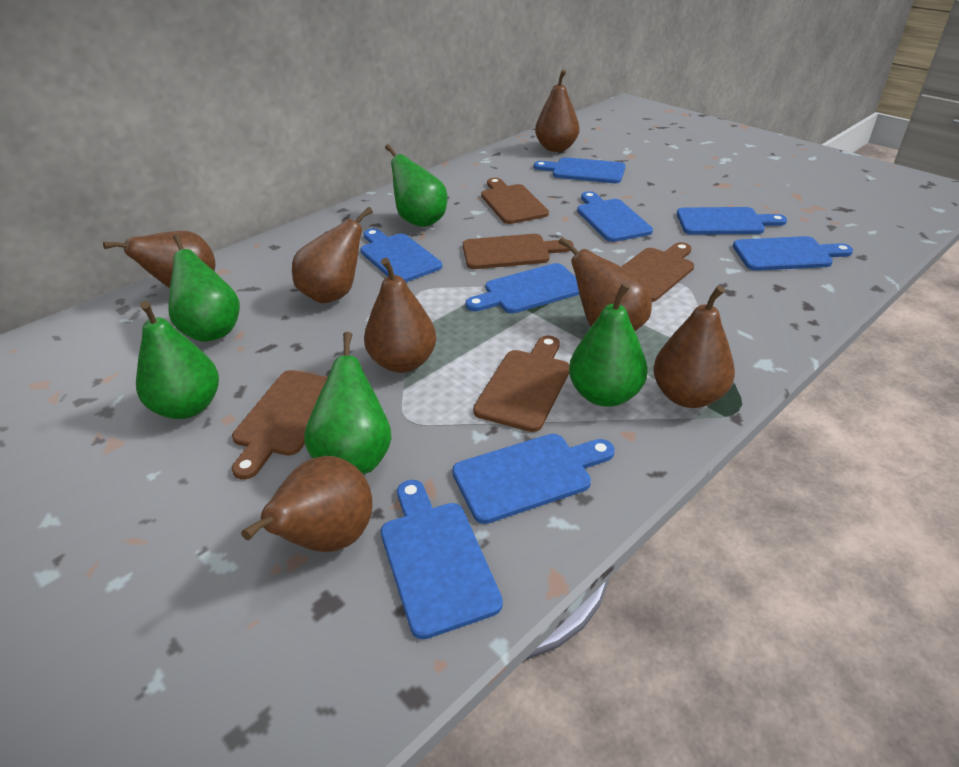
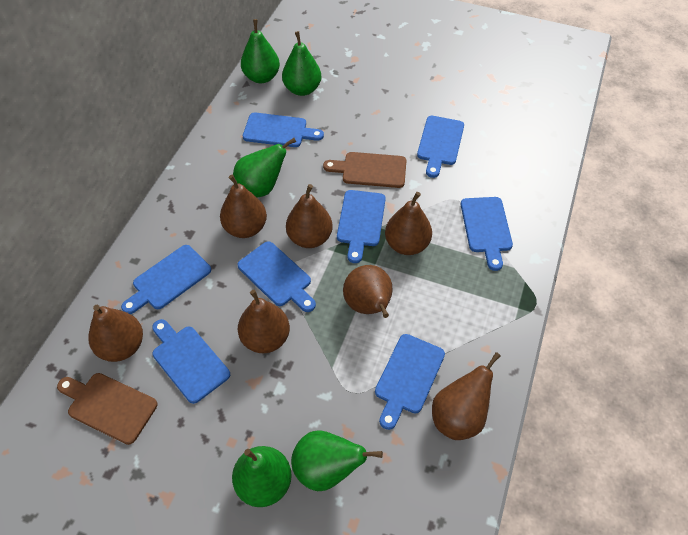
brown cutting board: [232,370,328,480] [463,234,573,269] [473,335,569,432] [481,178,549,224] [621,242,694,302] = 5 -> [57,373,158,445] [323,152,407,188] = 2

